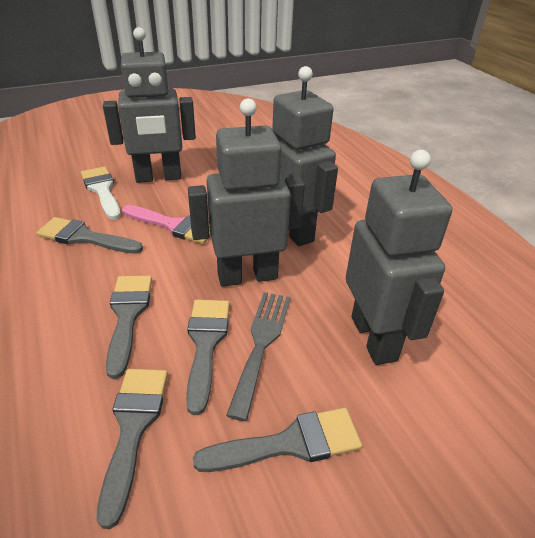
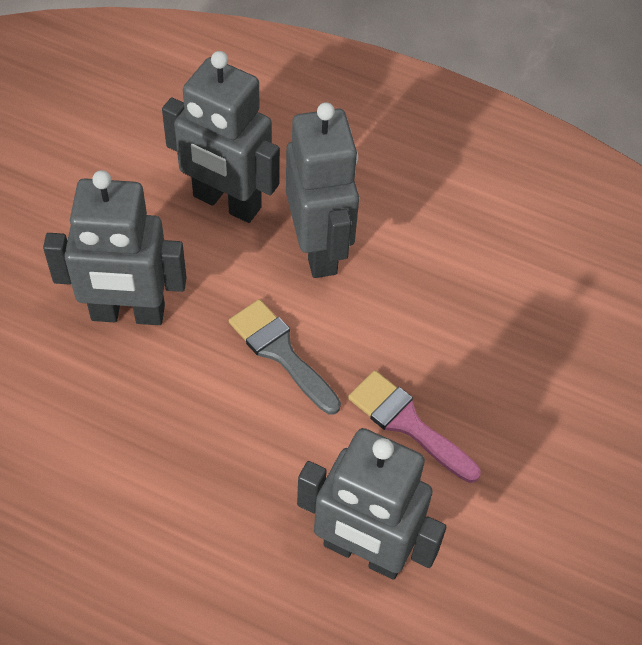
grey brush: [36,217,143,254] [97,369,168,529] [106,275,152,379] [186,300,230,415] [193,408,362,472] = 5 -> [229,299,341,414] = 1
grey fork: [226,292,291,421] = 1 -> none = 0
white brush: [81,167,121,220] = 1 -> none = 0

